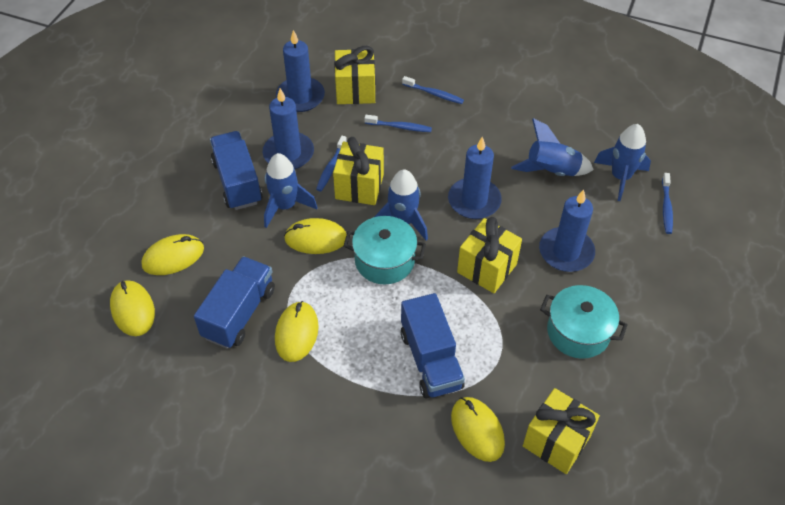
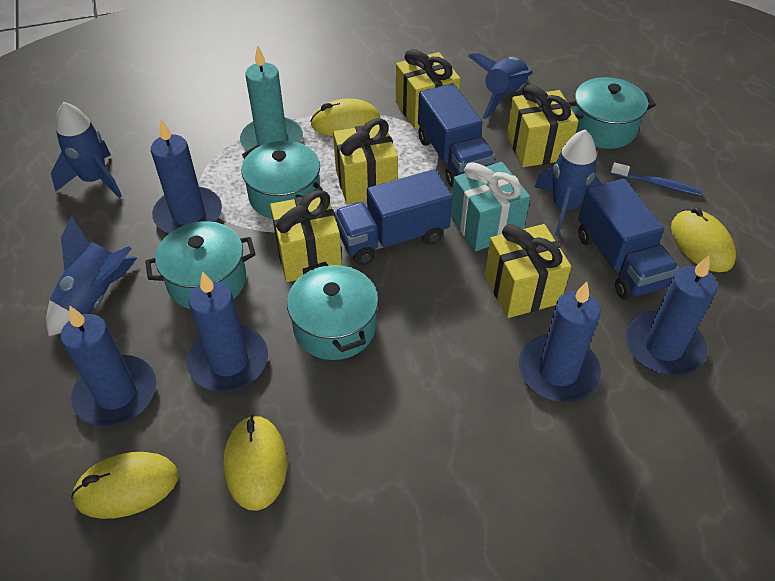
blue candle: [263,88,314,169] [276,30,325,112] [448,137,502,219] [539,190,595,272] = 4 -> [60,305,156,426] [151,119,222,233] [187,271,268,392] [519,282,601,402] [626,256,718,376] = 5
blue toothbrush: [316,136,347,192] [364,115,432,132] [402,76,464,104] [662,173,673,234] = 4 -> [611,162,702,196] = 1
turquoise candle: none = 0 -> [240,46,303,151] = 1
turquoise gift: none = 0 -> [451,162,530,251] = 1
turquoise pot: [344,216,426,284] [540,285,628,359] = 2 -> [145,221,256,309] [241,141,323,219] [287,262,378,360] [569,77,656,149] = 4
yellow gift: [333,137,384,205] [334,46,375,104] [457,217,522,293] [523,388,600,474] = 4 -> [270,190,342,282] [333,118,398,204] [396,49,461,129] [485,224,571,318] [507,85,579,167] = 5
yellow mouse: [110,280,155,336] [141,234,204,275] [275,301,319,362] [284,218,347,254] [451,397,505,462] = 5 -> [71,452,178,519] [224,415,287,511] [310,99,380,136] [671,208,736,272] = 4

